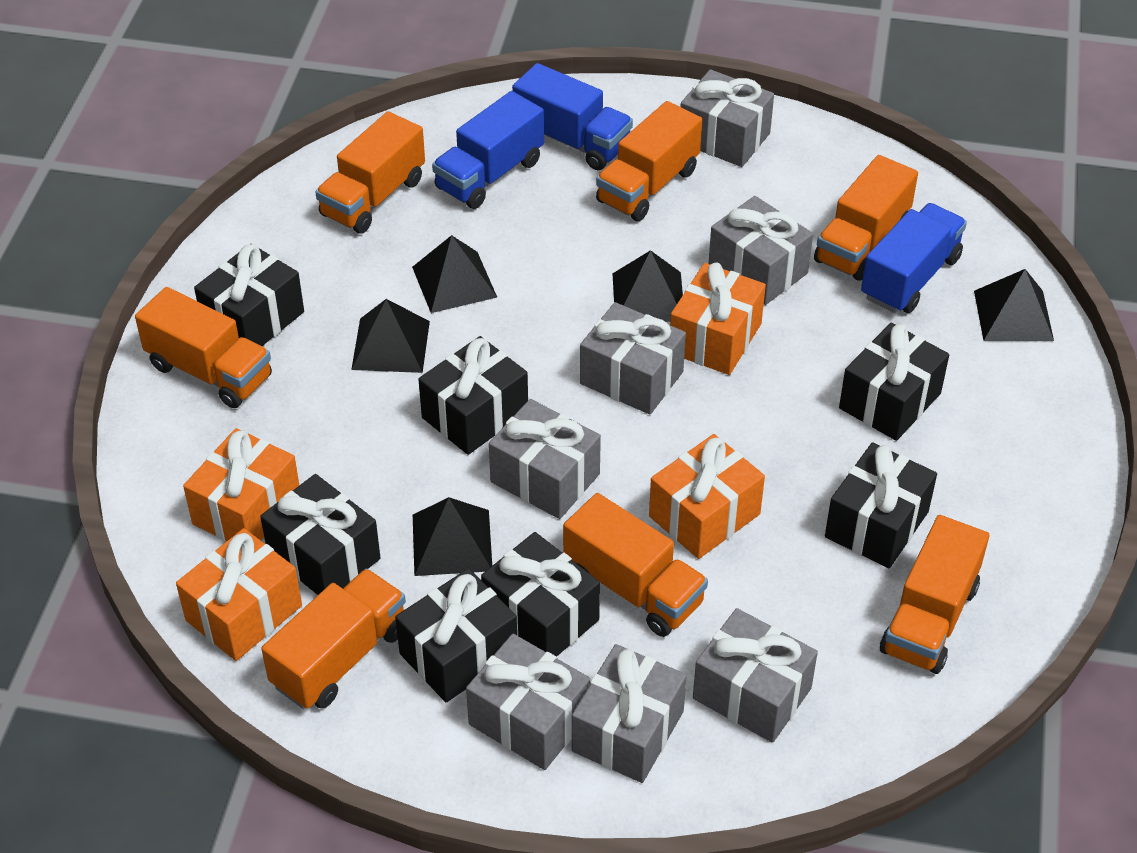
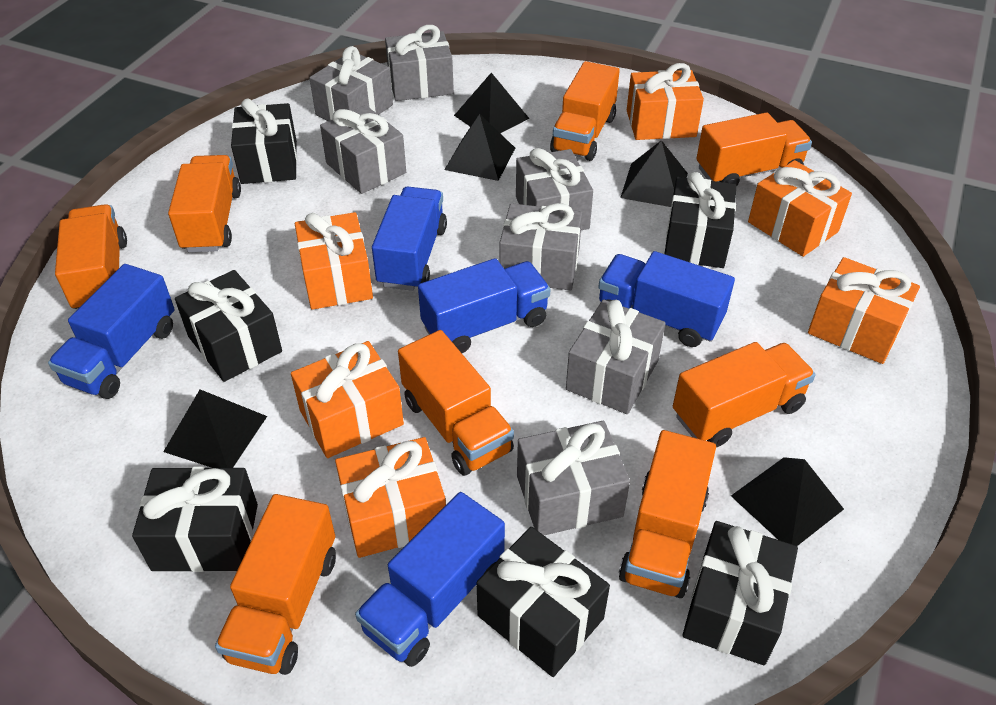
black gift: [194,244,304,346] [260,474,380,595] [395,568,517,703] [418,336,528,455] [481,532,600,657] [825,442,937,568] [839,323,949,441] = 7 -> [132,466,258,572] [175,270,282,382] [231,98,297,184] [476,527,610,677] [665,172,736,268] [682,521,798,665] = 6
blue truck: [432,91,544,209] [512,63,633,170] [861,203,967,313] = 3 -> [48,264,175,399] [355,492,505,667] [372,187,447,291] [418,258,550,353] [598,251,735,347] = 5
orange gift: [176,528,302,661] [183,428,299,541] [649,434,765,559] [670,263,766,375] = 4 -> [291,341,404,458] [295,212,373,310] [335,437,446,558] [627,63,704,140] [748,160,852,257] [808,257,920,364] = 6
orange truck: [135,287,272,408] [261,569,406,709] [315,111,425,234] [563,493,708,637] [596,101,702,221] [814,155,918,281] [880,515,989,674] = 7 -> [55,204,127,309] [168,155,241,252] [215,494,336,675] [398,330,514,476] [550,61,620,161] [619,430,716,598] [673,342,816,447] [696,112,812,186] = 8

